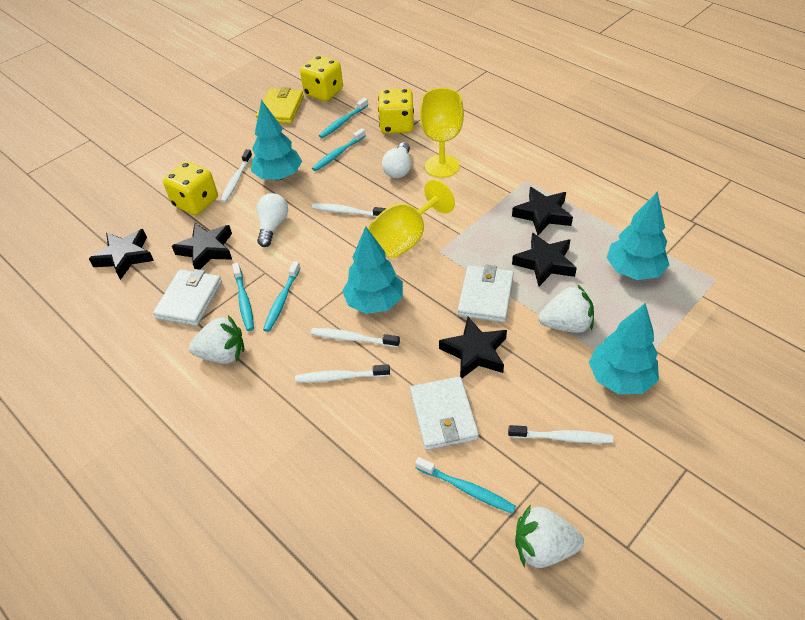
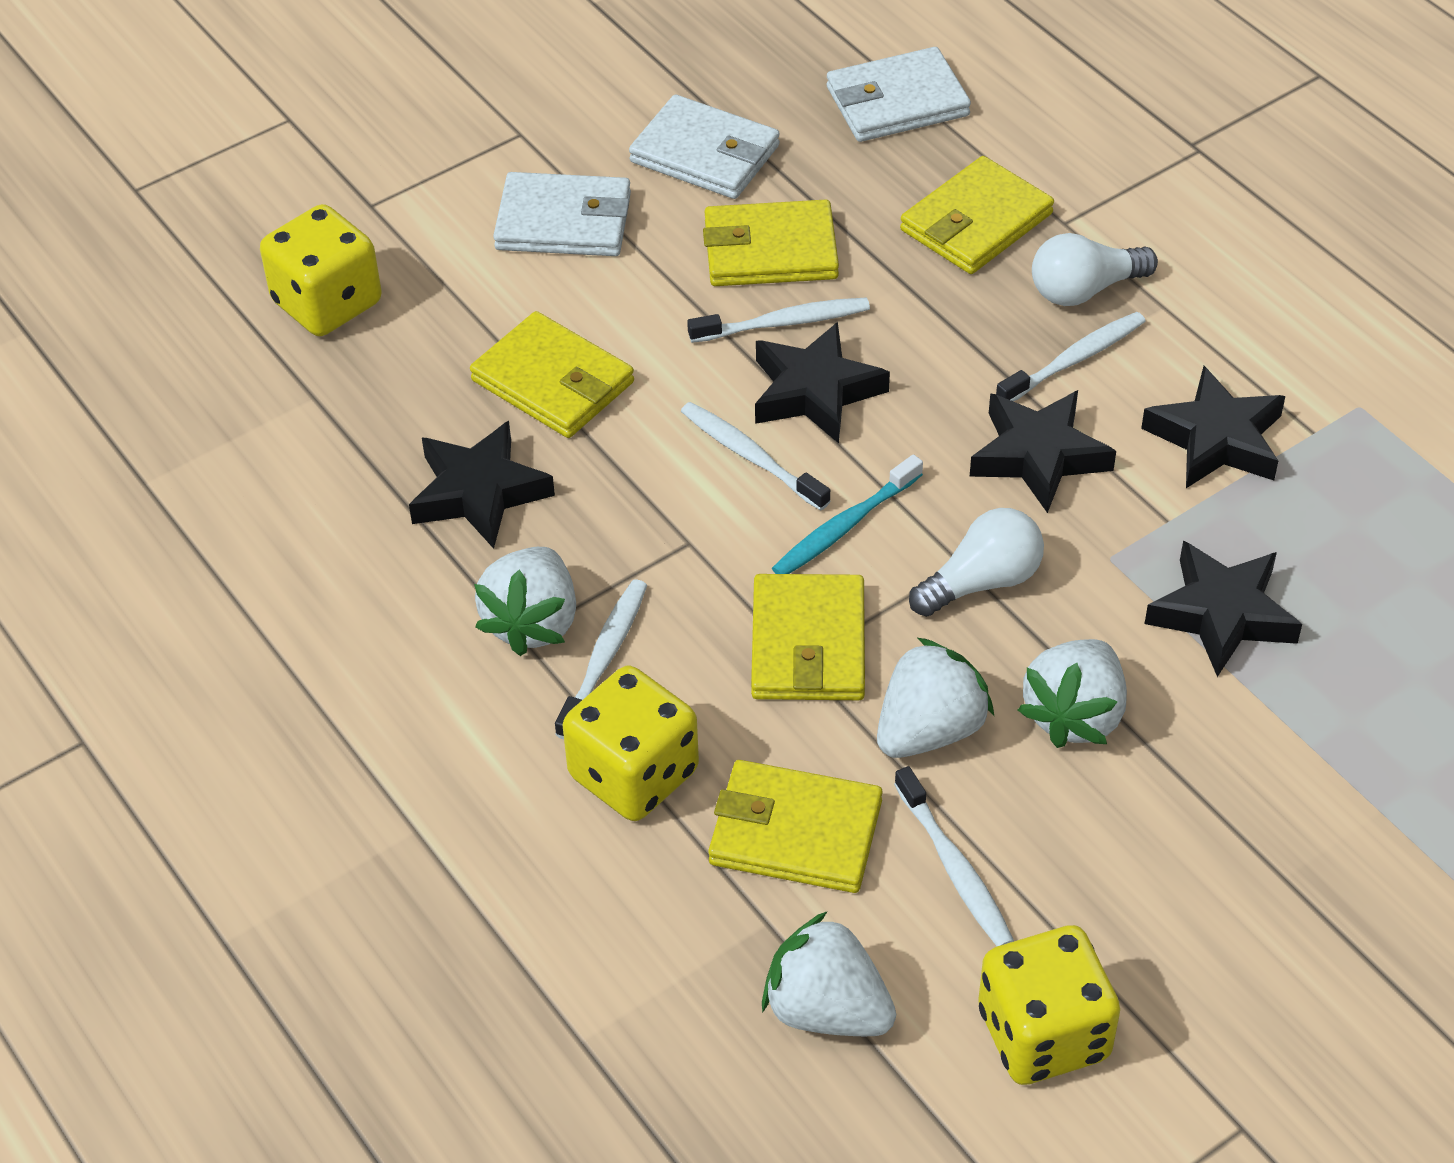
turquoise toothbrush: [232,263,254,331] [263,261,300,332] [312,128,366,171] [319,98,368,138] [415,457,516,514] = 5 -> [772,454,923,574] = 1
turquoise tree: [251,100,302,180] [342,226,403,314] [589,303,659,394] [607,191,669,280] = 4 -> none = 0
white strawberry: [189,315,244,364] [515,504,584,568] [538,285,594,333] = 3 -> [474,547,576,656] [762,911,896,1036] [877,638,994,758] [1018,639,1127,748] = 4
yellow goblet: [369,180,455,258] [420,88,464,178] = 2 -> none = 0
yellow wallet: [256,87,304,124] = 1 -> [470,311,634,438] [703,200,839,286] [708,760,883,893] [751,574,865,700] [900,156,1054,274] = 5

